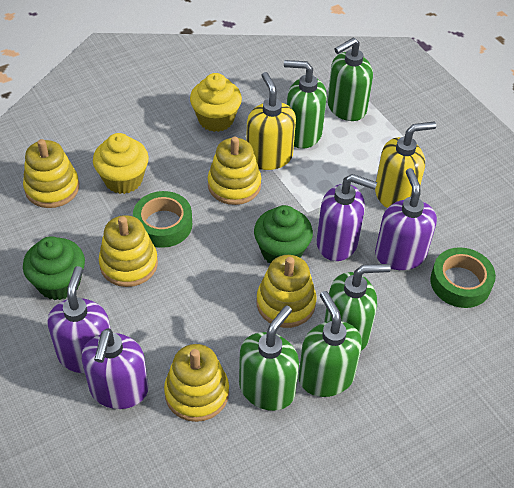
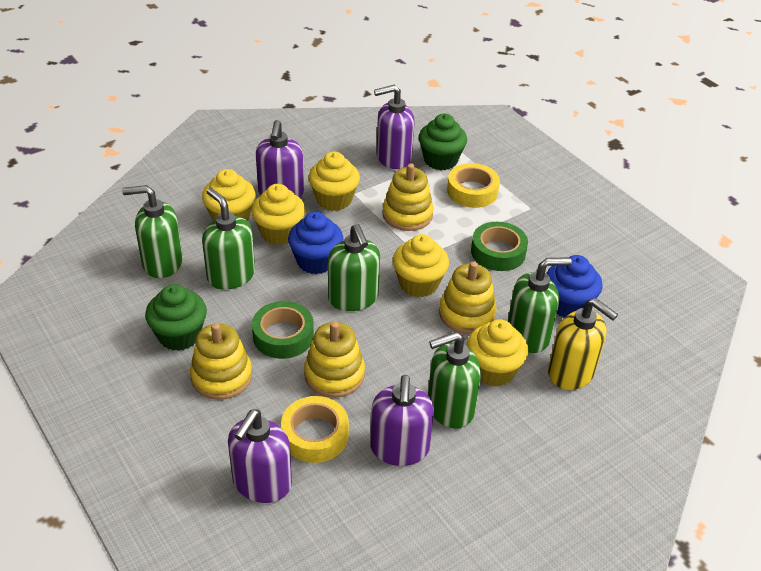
blue cupcake: none = 0 -> [288,212,344,274] [546,255,603,318] = 2
yellow cupcake: [93,133,149,194] [190,73,242,132] = 2 -> [202,169,255,221] [251,184,305,245] [308,152,360,211] [393,234,449,297] [467,319,528,387] = 5
yellow soap dispenser: [246,72,296,170] [375,122,436,208] = 2 -> [548,298,618,390] = 1
yellow stacking toy: [23,139,79,208] [99,215,158,287] [164,344,229,422] [208,137,261,205] [257,255,317,328] = 5 -> [190,323,252,400] [304,321,365,398] [382,163,434,231] [439,261,496,334] = 4
yellow tape: none = 0 -> [281,396,349,463] [447,163,500,208] = 2

